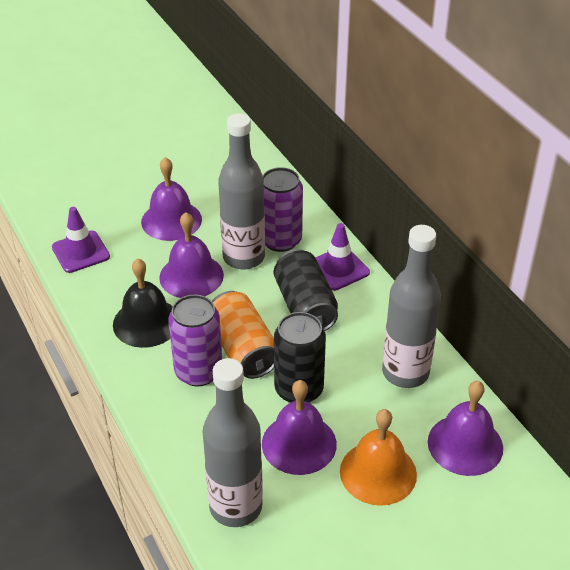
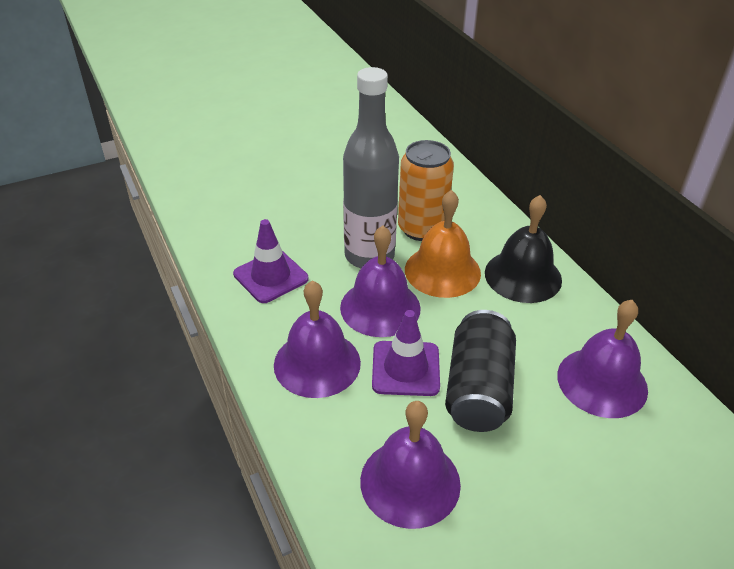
black can: [274,249,338,331] [274,312,326,403] = 2 -> [445,310,516,432] = 1
grey bottle: [202,358,263,527] [218,113,265,269] [382,225,441,388] = 3 -> [343,67,399,268] = 1
purple can: [168,295,222,386] [263,167,303,252] = 2 -> none = 0

